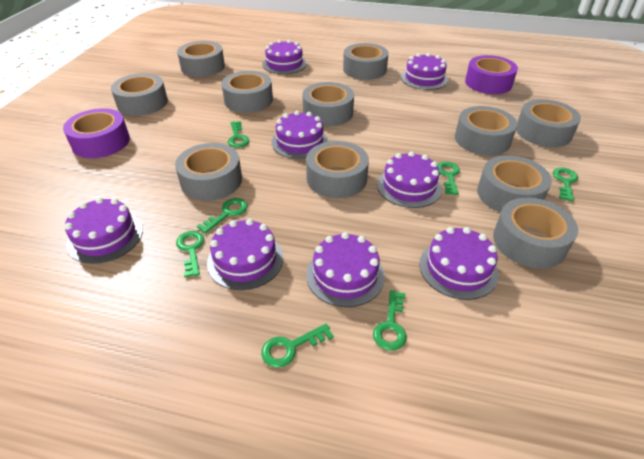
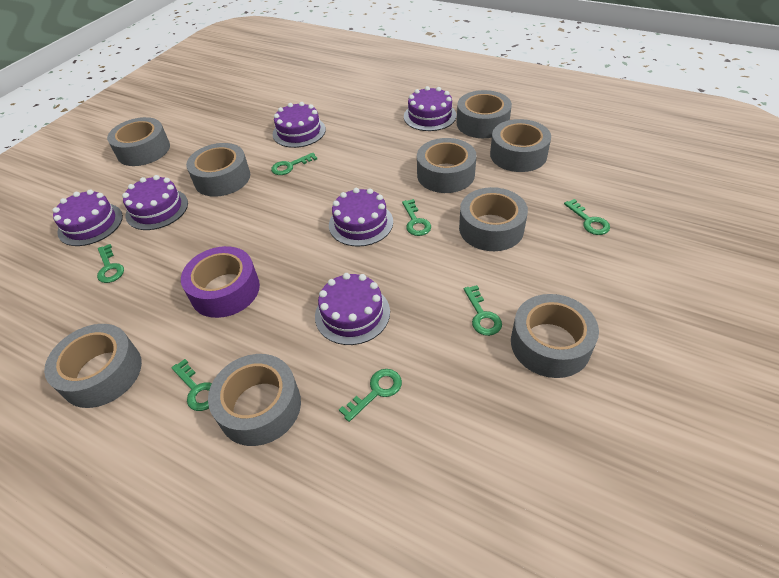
grey tape: [111,73,168,116] [175,143,242,201] [177,41,225,77] [221,71,273,113] [303,82,354,126] [306,141,369,198] [343,43,389,80] [455,106,517,155] [477,155,552,213] [493,197,578,268] [516,99,581,147] = 11 -> [44,324,142,408] [107,117,170,166] [186,143,250,197] [208,354,301,446] [417,138,476,193] [457,90,512,138] [459,187,528,251] [490,119,551,172] [511,294,599,378] = 9
purple cake: [64,197,143,264] [207,219,283,290] [262,40,307,74] [271,111,328,159] [306,232,385,307] [377,151,442,208] [401,53,448,90] [419,227,499,300] = 8 -> [53,190,123,246] [122,175,188,230] [273,102,326,148] [315,273,390,345] [329,188,393,247] [404,86,457,131] = 6
purple tape: [63,108,130,158] [465,55,518,94] = 2 -> [181,246,260,318] = 1

